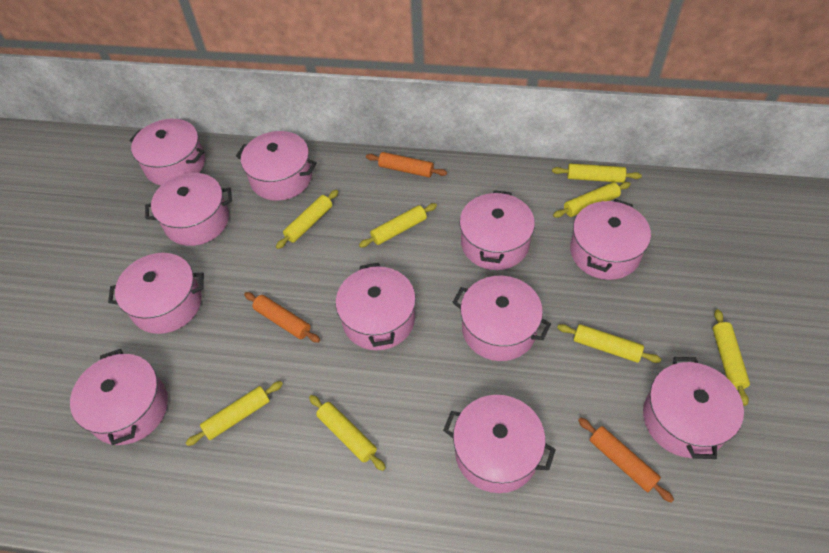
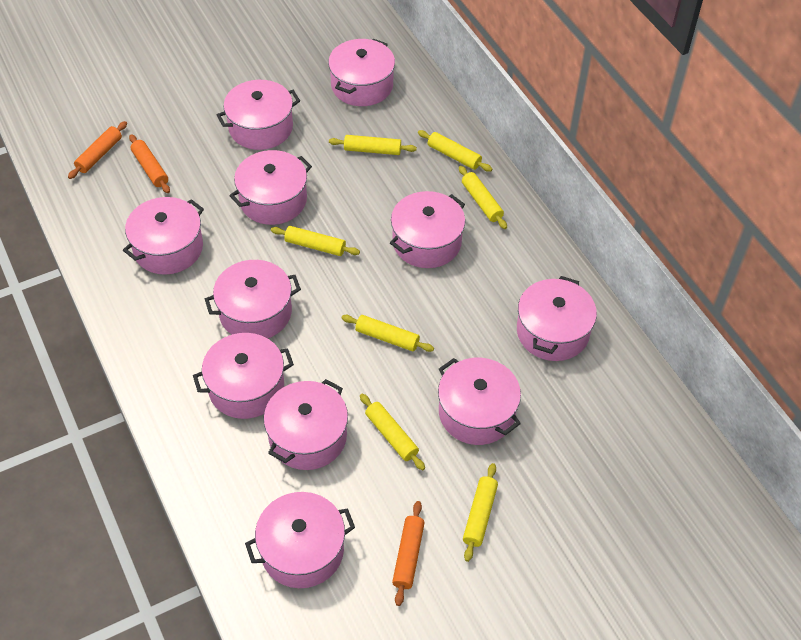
yellow rolling pin: [186,381,283,446] [276,190,339,249] [309,395,386,471] [359,203,437,247] [552,163,642,183] [553,182,631,218] [557,324,661,363] [713,309,750,406] = 8 -> [271,226,360,256] [329,135,417,155] [341,315,434,352] [360,394,425,471] [418,130,492,172] [459,166,507,229] [463,463,498,562] = 7

